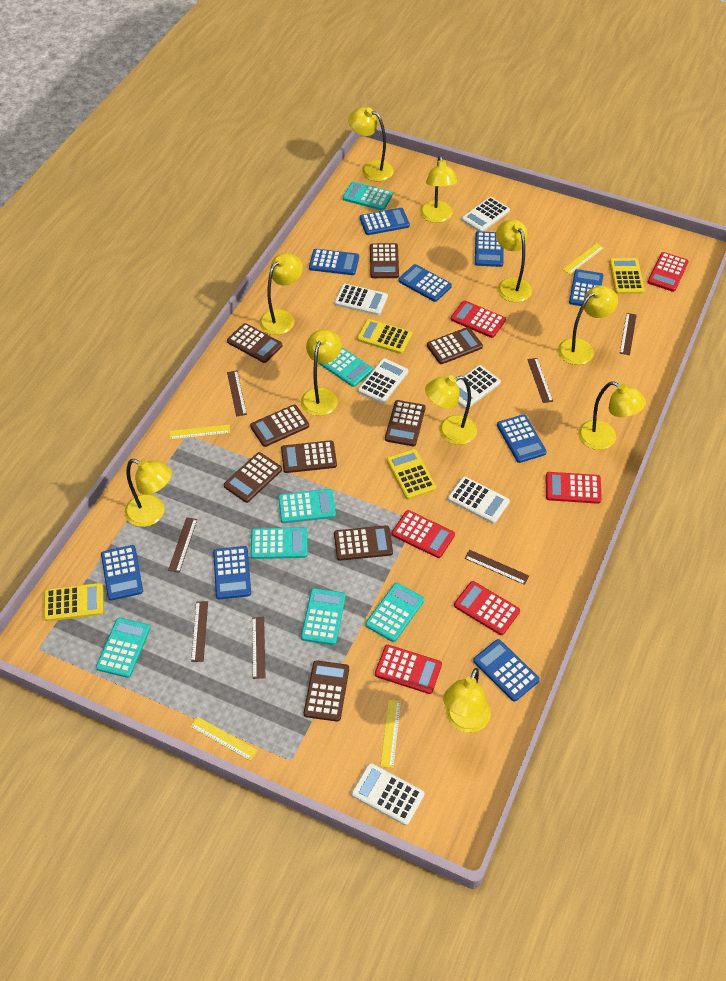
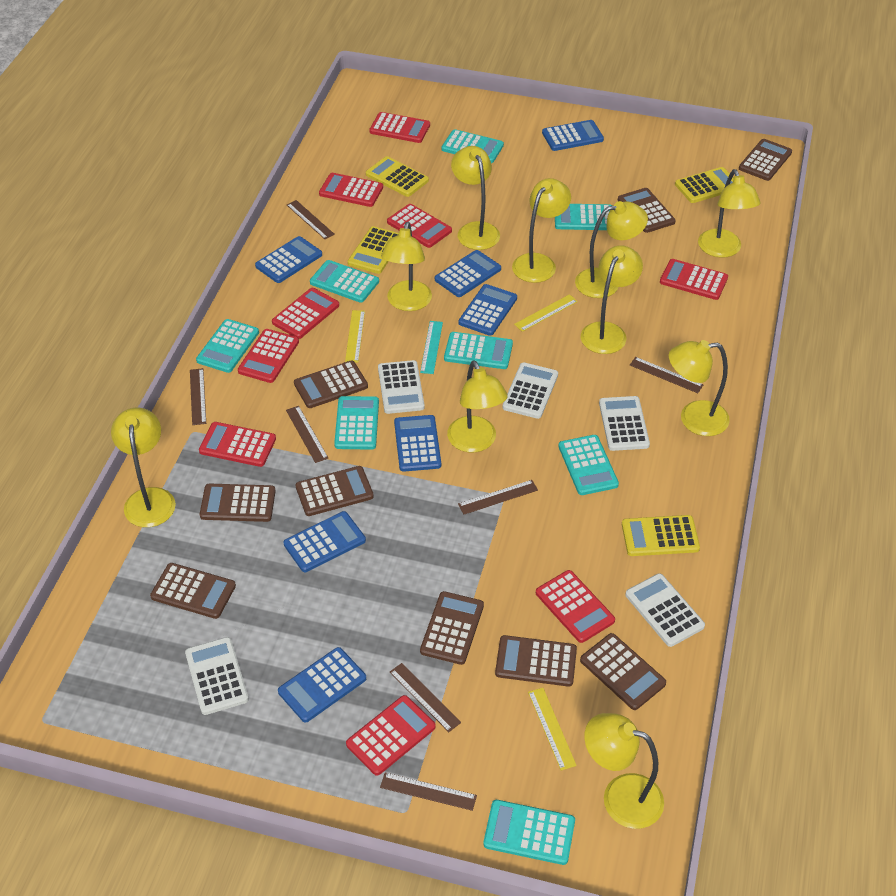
blue calculator: [101,545,143,601] [213,546,251,599] [309,249,359,275] [360,208,410,235] [398,264,452,302] [473,639,540,702] [475,231,504,267] [497,414,547,463] [569,269,603,306] = 9 -> [255,236,322,283] [278,647,366,722] [283,511,366,572] [394,415,441,472] [435,250,501,297] [458,284,517,336] [542,120,604,151] = 7
red calculator: [375,645,442,694] [392,510,455,558] [451,300,506,338] [454,581,520,635] [546,472,602,504] [648,252,689,292] = 6 -> [199,422,276,467] [238,329,299,383] [272,288,339,339] [319,173,383,207] [346,695,436,776] [369,112,430,143] [387,204,452,248] [536,570,615,643] [660,259,728,300] = 9
turquoise calculator: [96,618,150,678] [250,527,307,559] [278,489,336,523] [301,588,346,645] [318,347,373,387] [343,182,393,211] [366,583,424,642] = 7 -> [196,319,259,373] [310,260,379,303] [334,396,379,450] [442,129,504,163] [444,332,513,369] [483,800,575,865] [555,204,612,230] [558,435,619,495] = 8
turquoise ruler: none = 0 -> [420,321,443,374] = 1
white calculator: [335,284,388,315] [351,763,425,826] [358,358,409,404] [448,476,510,524] [456,365,501,409] [462,197,510,232] = 6 -> [185,637,249,715] [378,360,425,414] [503,362,558,419] [599,396,650,451] [625,573,705,647] = 5
yellow ruler: [169,425,230,440] [190,717,257,761] [380,700,401,768] [563,243,604,274] = 4 -> [345,310,365,362] [514,294,578,332] [528,688,577,770] = 3

